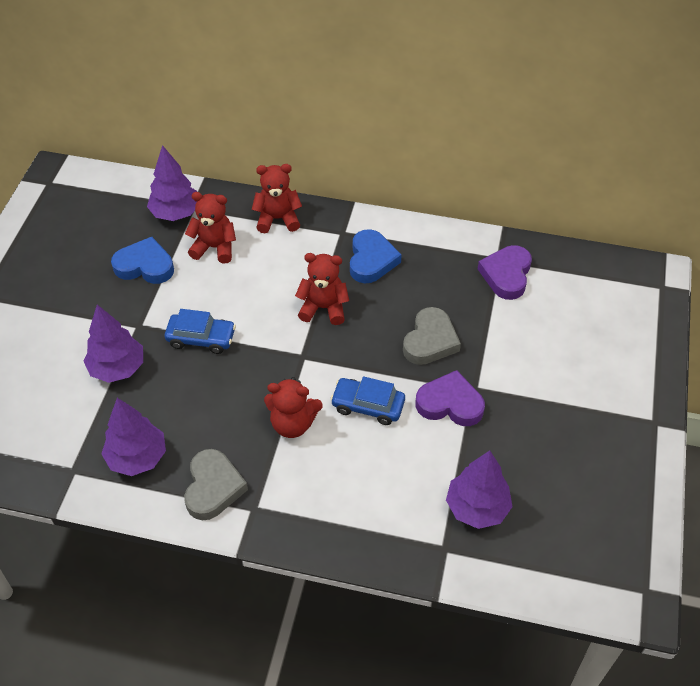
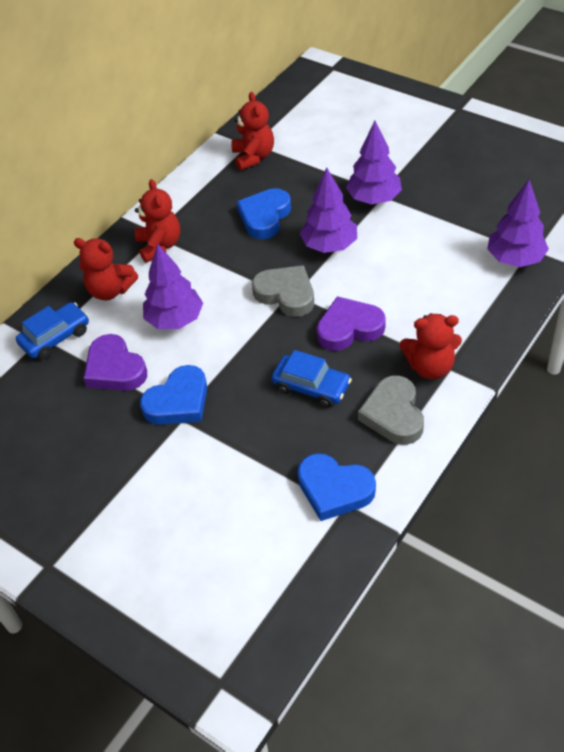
blue heart: [111,237,174,284] [350,229,402,283] = 2 -> [140,365,207,425] [237,188,291,239] [298,453,376,521] = 3

